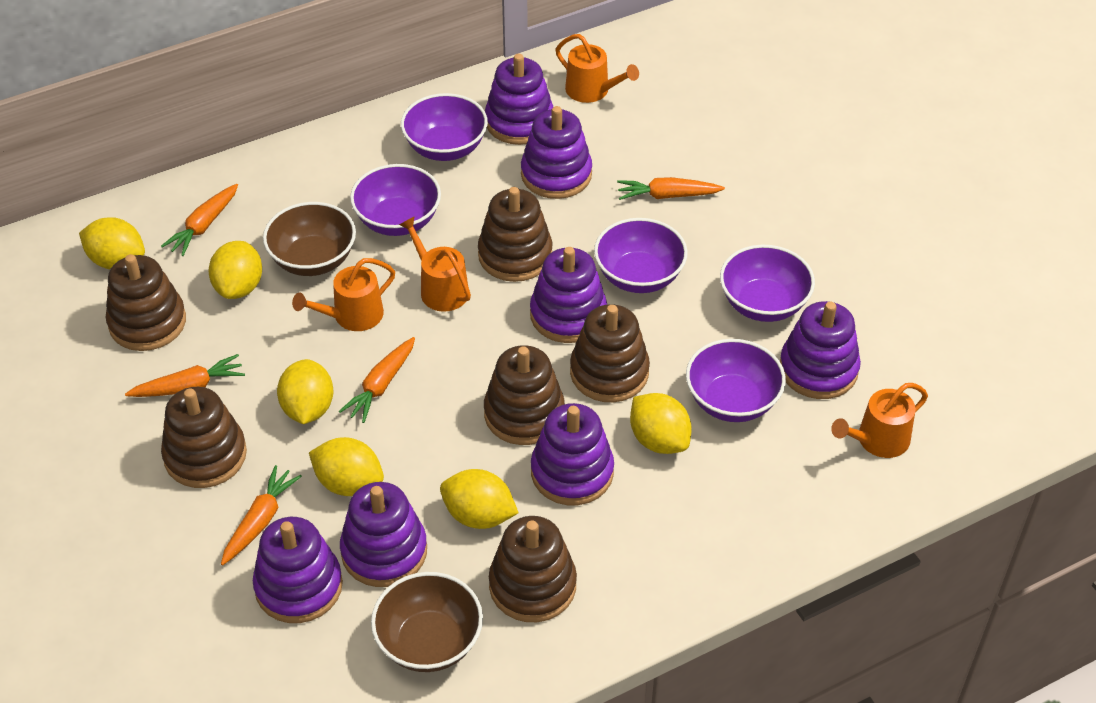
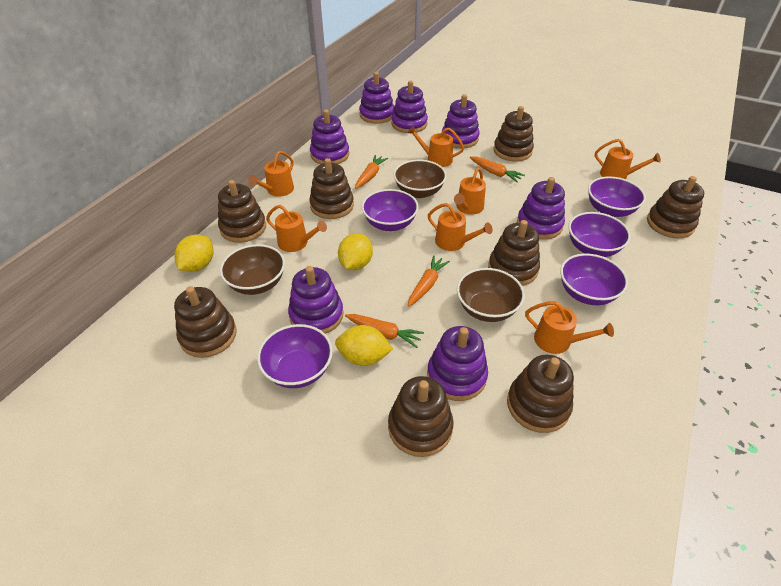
brown bowl: [263,202,356,276] [371,572,483,672] = 2 -> [220,244,285,295] [394,160,447,198] [457,268,525,322] = 3
brown stacking toy: [106,254,186,351] [161,387,247,488] [478,187,552,282] [484,345,565,445] [489,516,577,622] [570,304,650,402] = 6 -> [174,286,237,358] [218,180,266,243] [309,158,354,219] [388,376,453,457] [488,220,540,286] [494,106,534,161] [507,355,574,433] [647,176,704,238] = 8
orange carrot: [125,354,245,397] [161,184,238,256] [221,465,302,565] [339,337,415,423] [617,177,725,200] = 5 -> [345,314,424,348] [355,155,388,189] [408,255,450,307] [470,156,525,182] = 4
orange watering can: [292,258,395,331] [399,216,471,312] [555,34,639,103] [831,383,928,458] = 4 -> [248,151,294,197] [266,205,327,252] [407,126,464,167] [428,203,493,251] [454,168,486,215] [525,301,614,354] [595,139,661,179] = 7
yellow lemon: [79,217,145,269] [209,241,262,299] [277,359,334,424] [309,437,384,496] [440,469,519,529] [630,393,692,454] = 6 -> [174,235,213,272] [335,325,393,366] [338,233,373,270] = 3

